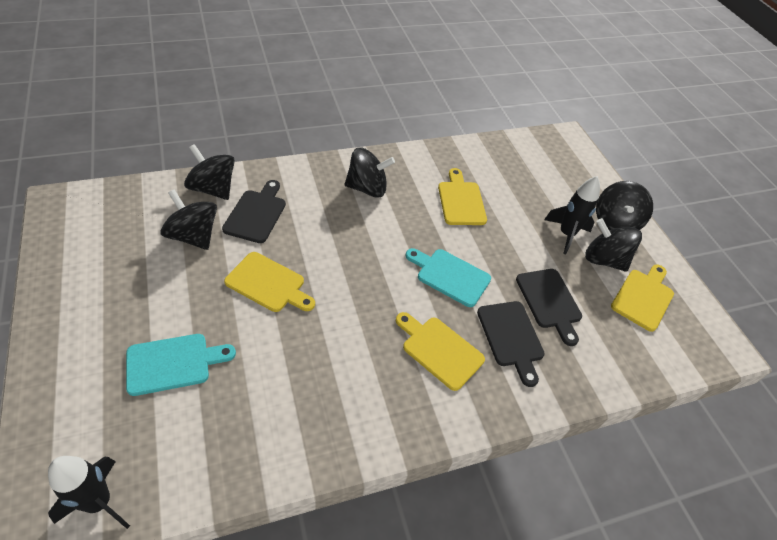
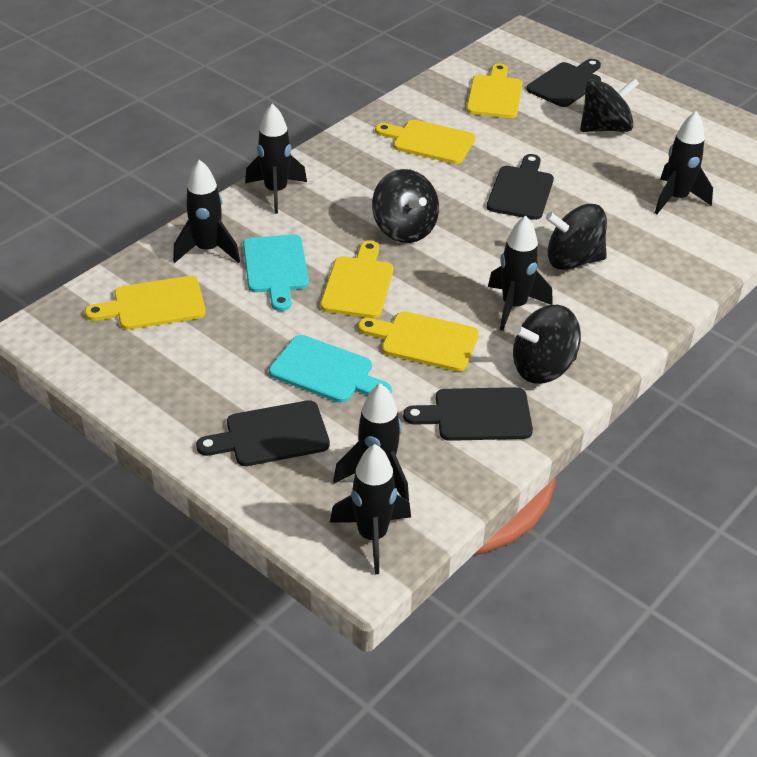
black cutting board: [222,180,286,243] [477,301,545,387] [516,269,582,346] = 3 -> [196,400,330,466] [403,387,533,441] [487,154,554,220] [527,59,601,107] = 4
black rocket: [48,456,130,529] [544,176,600,254] = 2 -> [173,159,240,263] [245,103,307,214] [330,444,411,574] [333,383,409,501] [488,216,553,331] [655,111,713,214] = 6
black spinning top: [160,189,217,250] [184,144,235,200] [345,148,395,198] [585,218,642,272] [596,181,653,230] = 5 -> [372,169,439,243] [513,305,581,384] [546,204,607,270] [580,78,639,132] = 4
yellow cutting board: [224,252,315,312] [396,312,485,391] [438,168,487,225] [611,264,674,332] = 4 -> [85,276,206,330] [320,241,393,318] [358,311,479,371] [375,120,475,164] [466,64,522,118] = 5

